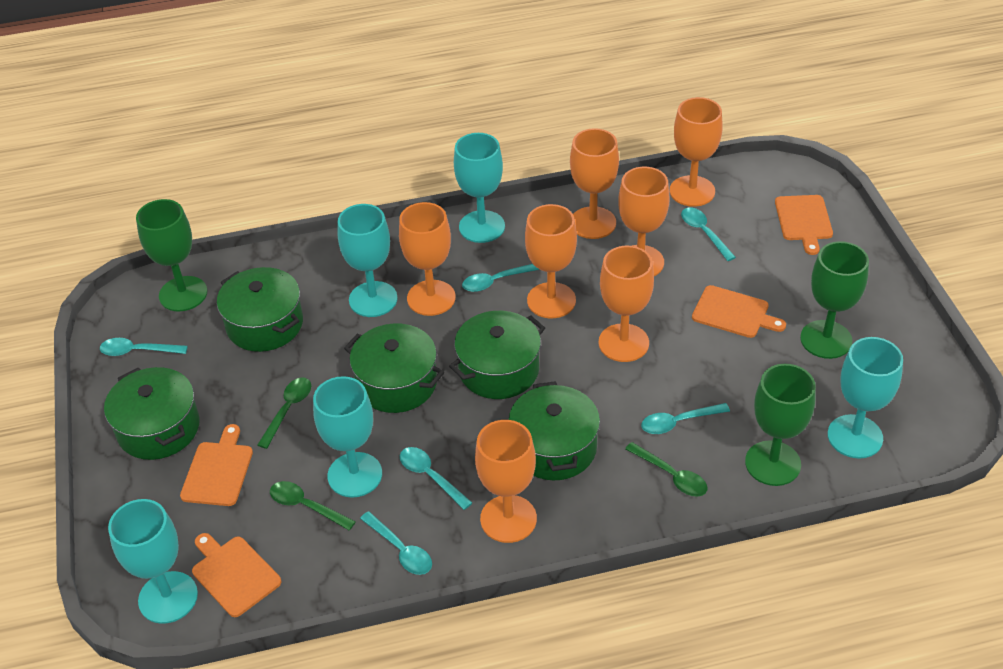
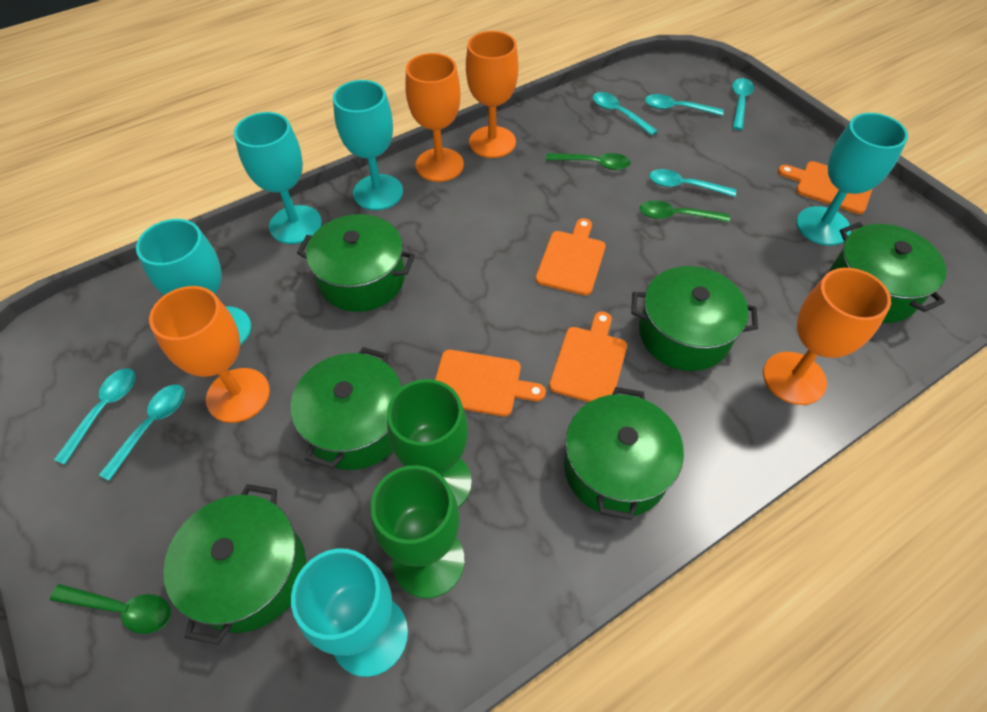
green goblet: [136,199,207,312] [745,364,816,486] [800,241,869,359] = 3 -> [371,465,465,598] [387,379,472,508] = 2
green pot: [104,367,200,460] [217,267,303,352] [344,324,444,413] [449,311,545,399] [508,381,600,480] = 5 -> [163,484,306,645] [291,347,402,470] [297,214,415,312] [564,387,684,520] [631,266,758,371] [829,222,947,323] = 6
orange goblet: [399,202,456,316] [475,420,537,543] [525,204,577,318] [570,128,619,239] [599,246,654,362] [618,167,669,276] [670,97,723,207] = 7 -> [149,286,270,423] [405,53,464,182] [466,31,519,158] [763,268,891,405] = 4

